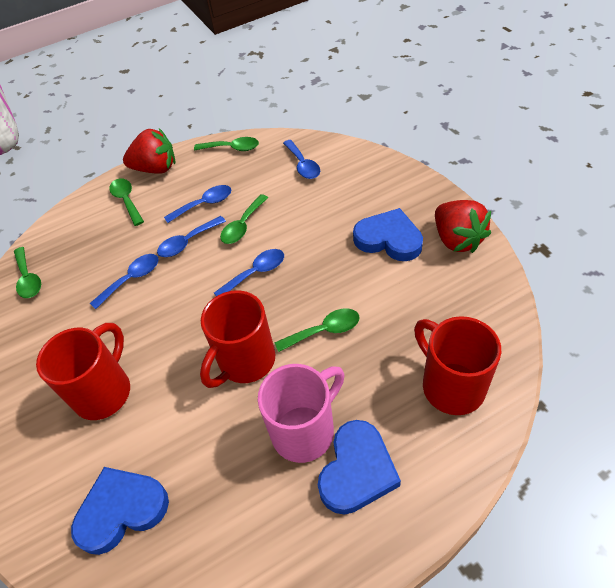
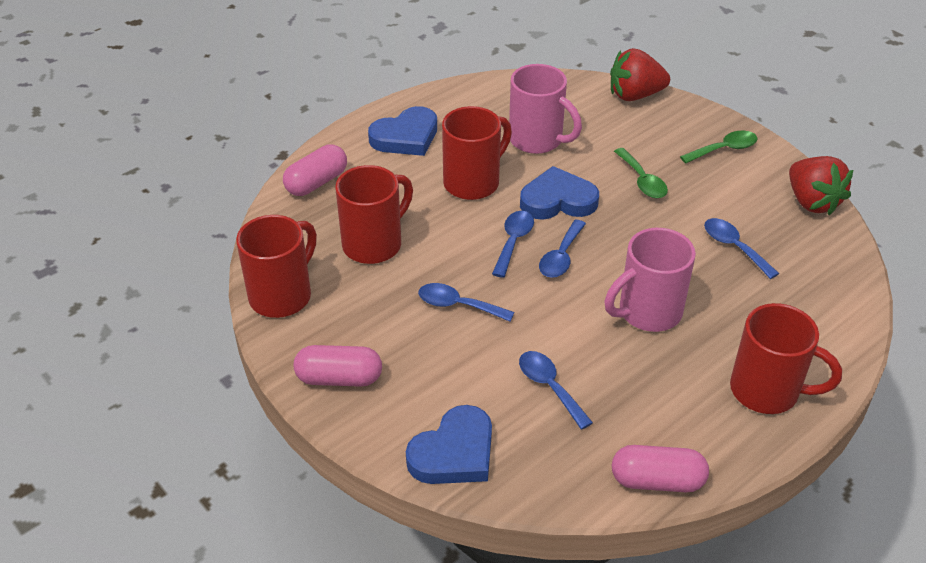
green spoon: [14,247,41,298] [109,178,144,226] [194,137,259,151] [220,194,268,244] [275,308,360,352] = 5 -> [614,148,668,198] [680,131,757,164] = 2
pink capsule: none = 0 -> [283,145,347,196] [294,345,382,387] [612,445,709,492] = 3
pink mug: [258,364,345,463] = 1 -> [509,64,582,154] [605,228,696,332] = 2
red mug: [36,323,130,420] [200,290,275,388] [414,316,501,415] = 3 -> [236,215,317,318] [335,165,413,264] [442,106,512,200] [730,303,842,414] = 4

